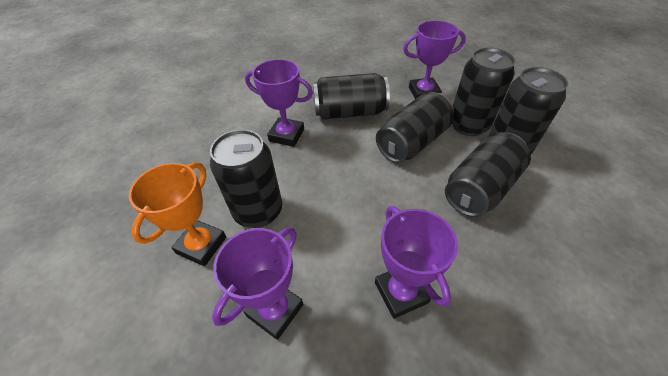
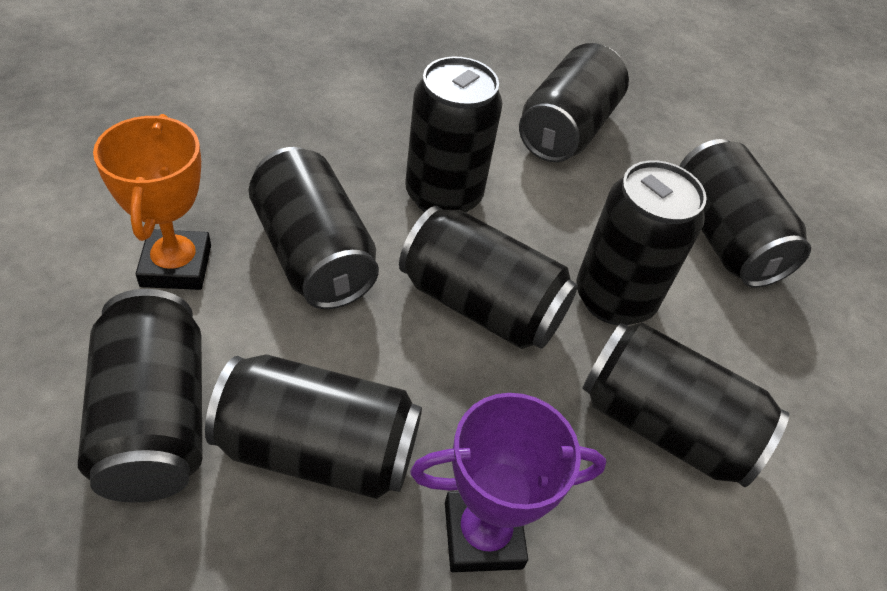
black can: [210,129,282,228] [313,73,390,119] [376,92,454,163] [445,132,531,217] [452,48,515,136] [489,67,568,154] = 6 -> [78,289,202,503] [205,354,422,499] [249,147,379,309] [399,206,578,349] [405,56,502,213] [519,43,629,162] [576,160,707,325] [582,322,789,487] [679,139,811,288] = 9
purple trophy: [212,227,303,340] [245,59,313,147] [375,206,458,319] [403,20,466,99] = 4 -> [410,393,606,572] = 1

